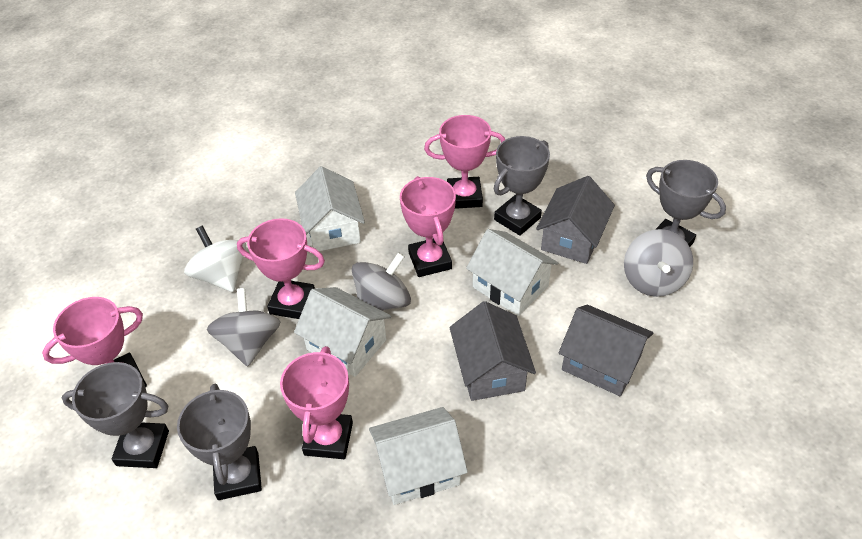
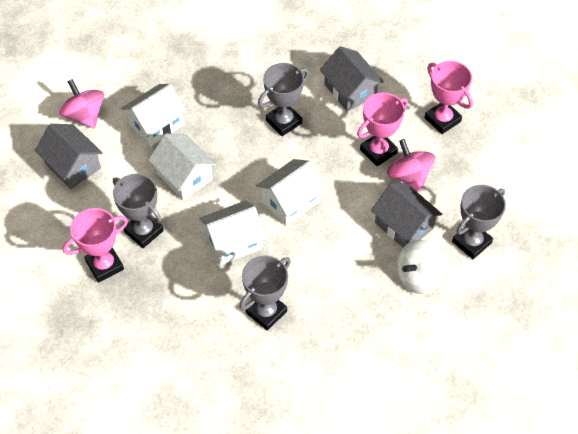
grey spinning top: [207,288,280,367] [352,252,411,311] [624,229,693,297] = 3 -> none = 0
pink spinning top: none = 0 -> [59,79,104,129] [387,139,435,191] = 2
pink trophy: [42,297,147,387] [237,218,325,319] [280,346,353,459] [400,176,456,277] [424,115,505,209] = 5 -> [63,208,128,283] [357,93,408,166] [424,61,473,134] = 3

